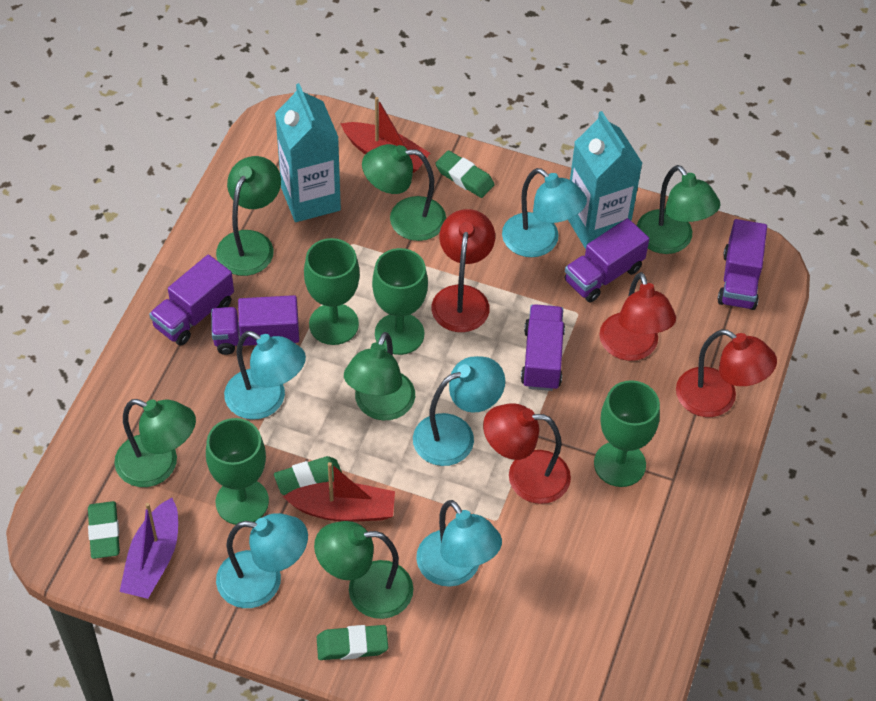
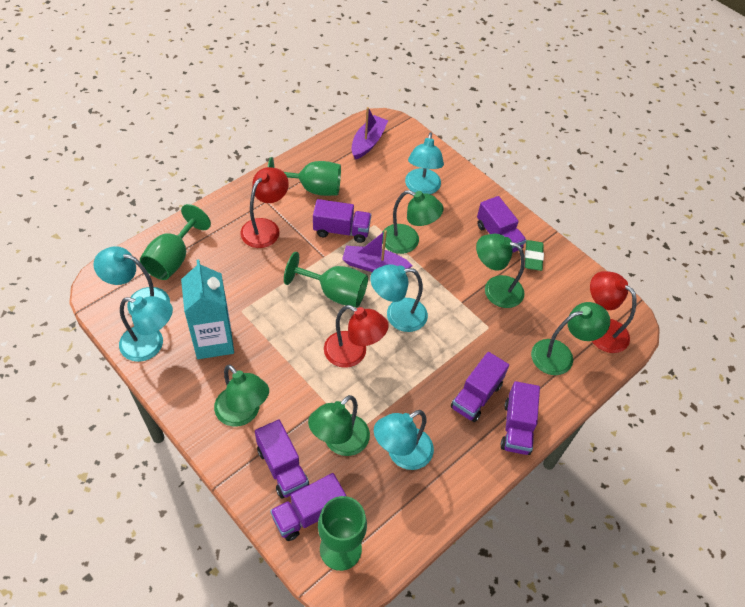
green eraser: [88,501,120,559] [274,456,342,495] [317,625,388,660] [435,150,495,198] = 4 -> [525,240,544,271] = 1
green lamp: [114,399,196,487] [216,156,281,276] [314,521,413,619] [344,332,415,420] [362,144,446,241] [636,165,720,254] = 6 -> [214,364,269,427] [308,395,370,456] [382,190,444,254] [476,234,525,308] [531,302,610,375] = 5
purple boat: [119,498,178,599] = 1 -> [342,230,413,272] [351,107,388,160] = 2
purple truck: [149,255,234,345] [211,295,299,355] [521,304,565,391] [564,218,649,302] [717,219,767,310] = 5 -> [255,420,309,499] [270,473,346,541] [313,199,371,243] [451,352,509,422] [477,196,526,252] [501,381,540,455] = 6
red boat: [283,462,395,522] [340,97,430,173] = 2 -> none = 0
red lamp: [432,209,495,332] [483,403,571,504] [599,272,676,361] [676,329,777,417] = 4 -> [240,167,289,248] [324,305,389,368] [590,271,637,353] = 3
turquoise carton: [275,83,341,222] [568,111,643,249] = 2 -> [181,260,234,359] = 1

